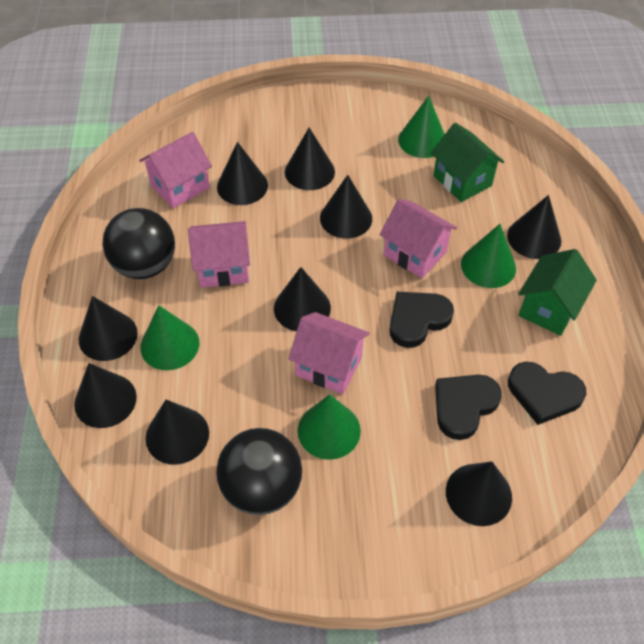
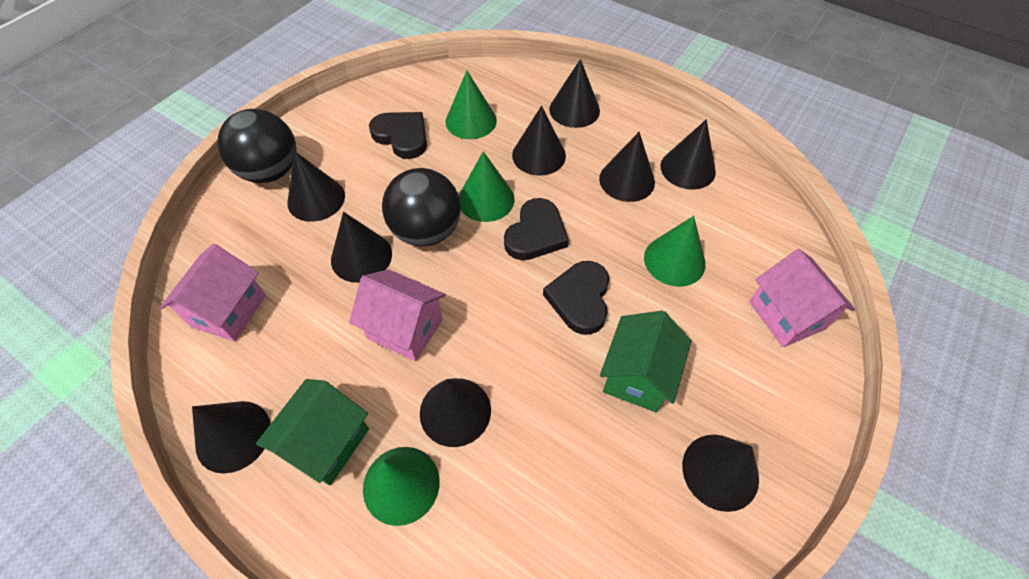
pink house: [139,132,212,208] [188,221,250,288] [288,312,370,394] [380,199,457,278] = 4 -> [160,244,266,342] [349,269,445,361] [749,249,855,347] = 3

